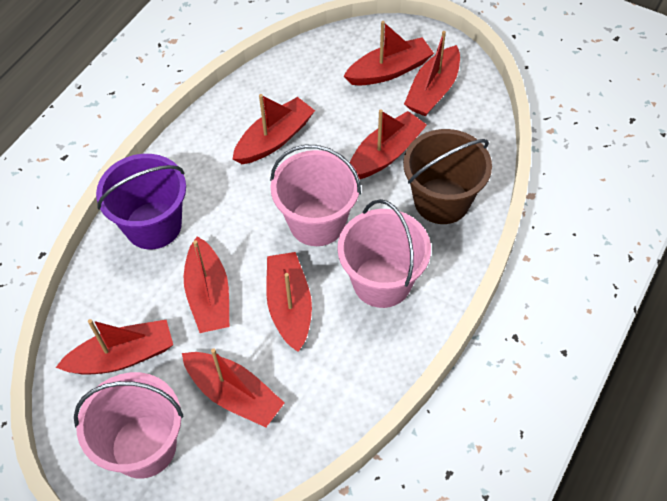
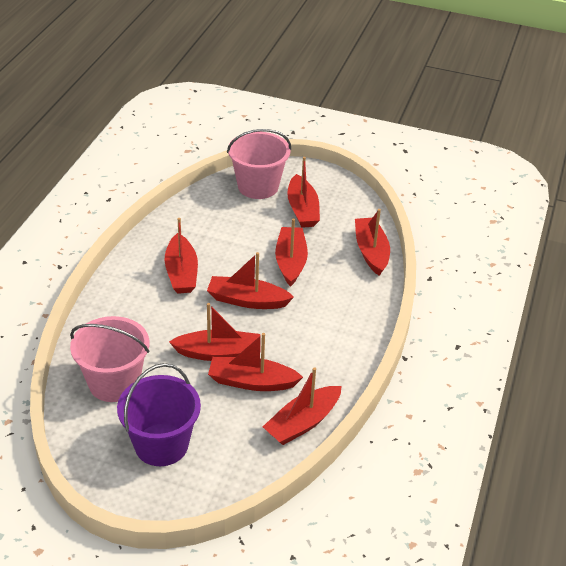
brown bucket: [403,129,492,224] = 1 -> none = 0
pink bucket: [74,372,183,478] [270,145,361,246] [337,199,431,308] = 3 -> [70,316,149,402] [227,129,291,199] = 2

